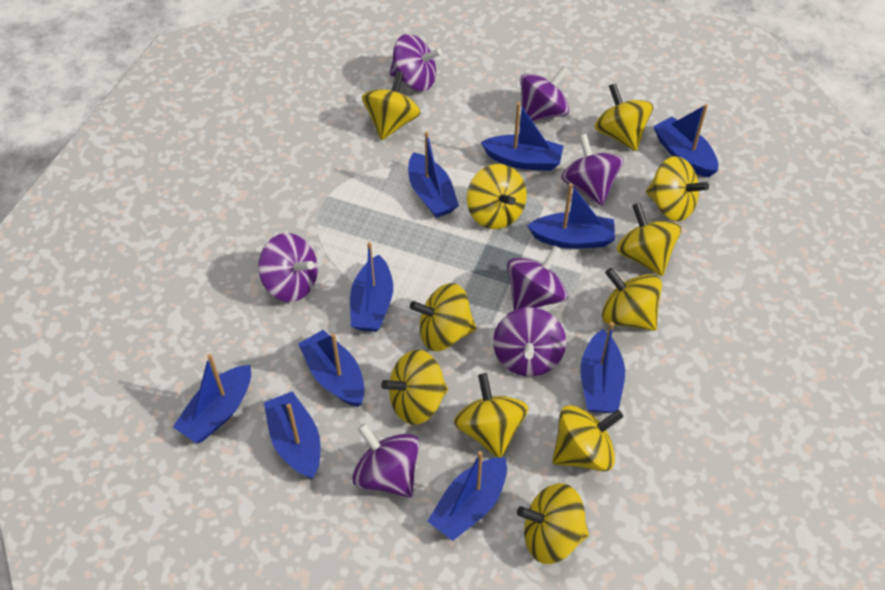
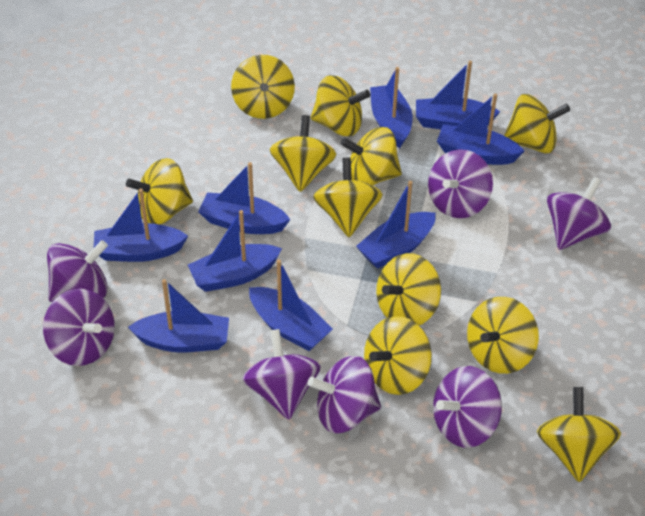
blue boat: [173,354,251,443] [264,391,320,479] [298,330,365,407] [350,242,393,332] [408,131,459,218] [428,451,507,541] [481,102,564,171] [527,183,615,249] [580,322,625,413] [653,104,718,178] = 10 -> [94,189,188,262] [128,279,229,352] [188,210,282,292] [198,162,290,234] [249,259,333,351] [356,181,436,269] [370,67,413,148] [416,61,500,129] [437,93,524,165] = 9

